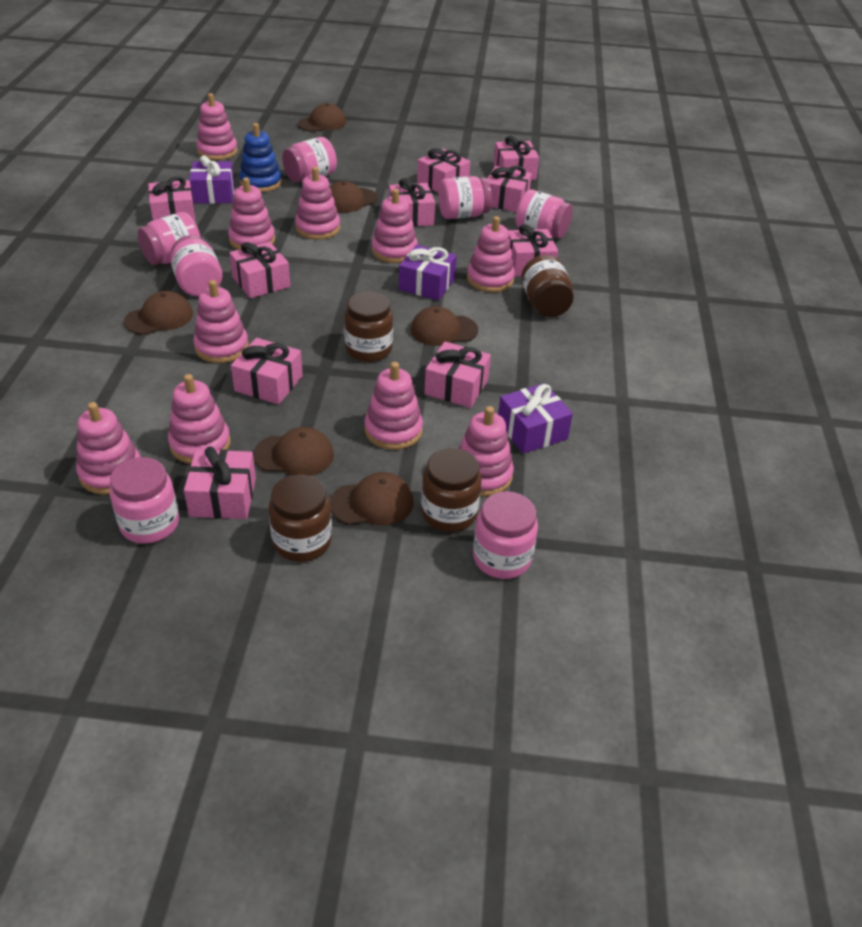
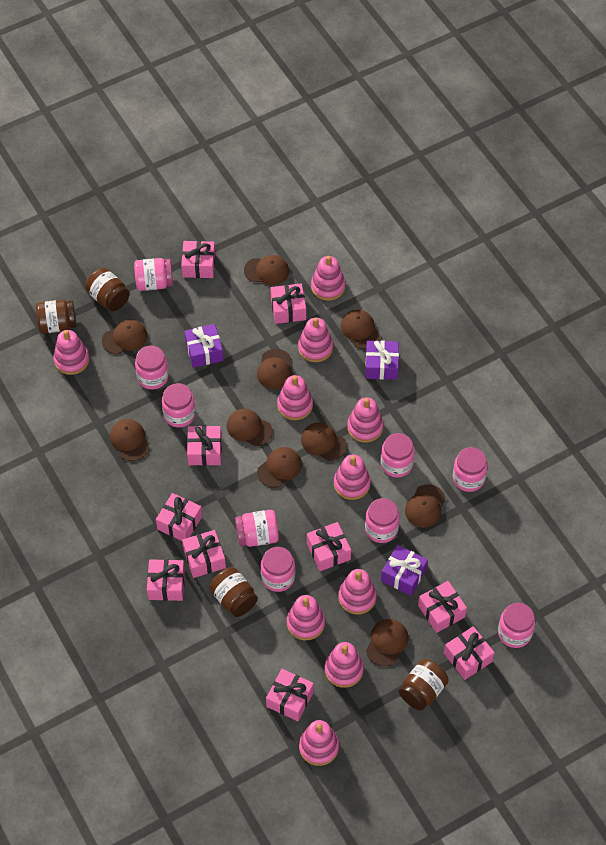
blue stacking toy: [239,123,282,192] = 1 -> none = 0
brown cap: [124,291,193,335] [253,427,334,476] [298,103,346,132] [330,181,378,213] [330,472,414,525] [411,306,478,346] = 6 -> [102,319,147,354] [110,419,150,461] [227,409,273,446] [244,255,289,285] [257,349,292,389] [257,447,302,488] [301,422,347,461] [341,310,380,349] [366,619,408,666] [405,484,446,527] = 10
pink jar: [110,457,179,544] [137,212,201,265] [170,235,223,297] [282,137,337,182] [438,176,492,219] [473,491,538,579] [516,190,573,239] = 7 -> [134,258,173,291] [135,346,169,390] [162,383,196,427] [235,510,279,547] [261,547,295,592] [365,498,400,543] [381,433,415,477] [453,447,488,492] [498,603,535,648] = 9

